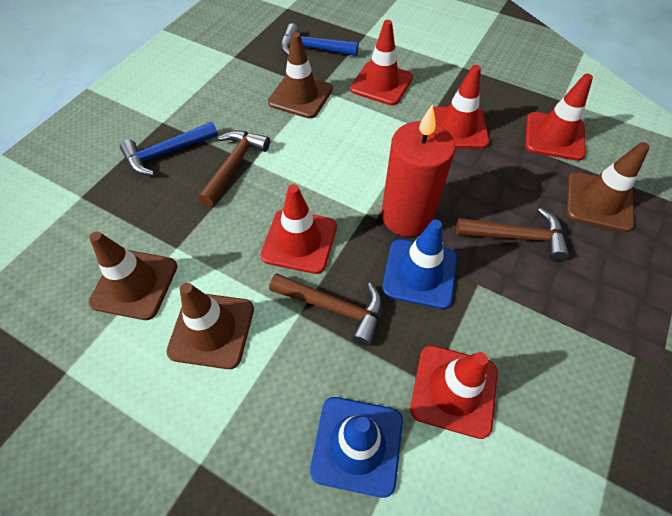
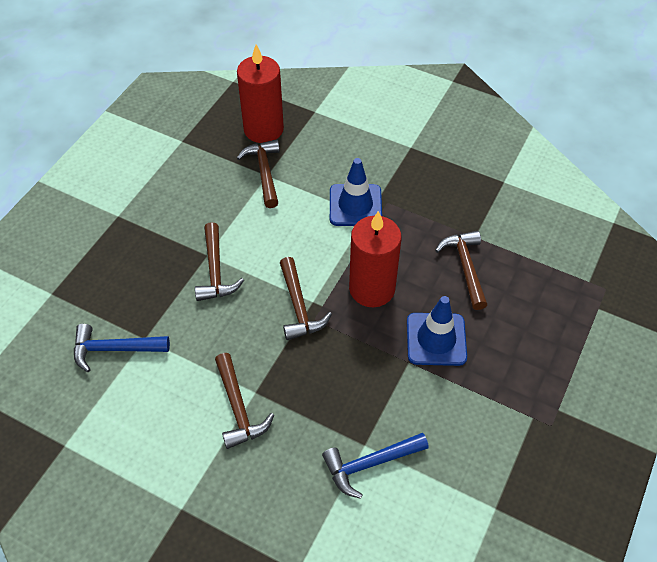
brown hammer: [199,130,270,206] [269,273,382,346] [456,208,569,261] = 3 -> [195,222,244,301] [215,353,274,449] [237,139,280,208] [280,257,332,340] [435,231,487,310] = 5
brown traffic cone: [89,231,177,320] [166,283,254,369] [268,32,333,118] [566,142,650,232] = 4 -> none = 0
red candle: [381,104,455,237] = 1 -> [237,44,284,143] [349,211,402,307] = 2
red traffic cone: [261,184,337,274] [350,20,413,105] [410,345,498,439] [433,65,490,149] [525,74,593,161] = 5 -> none = 0

